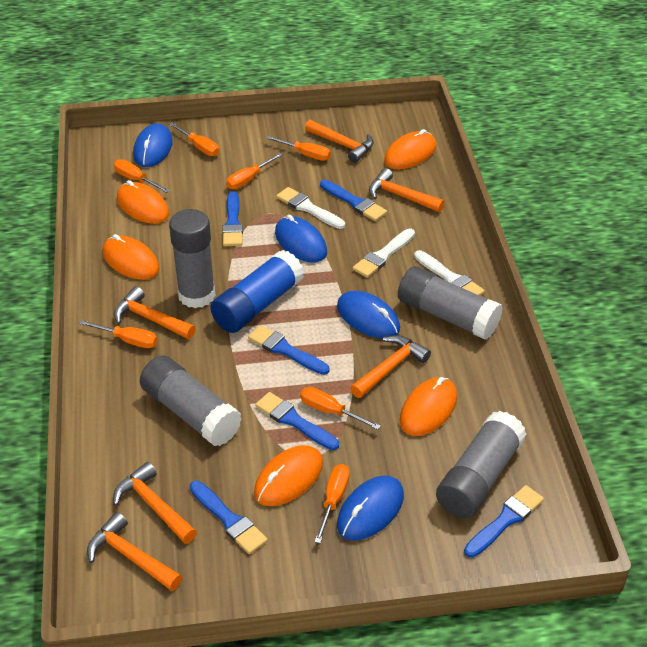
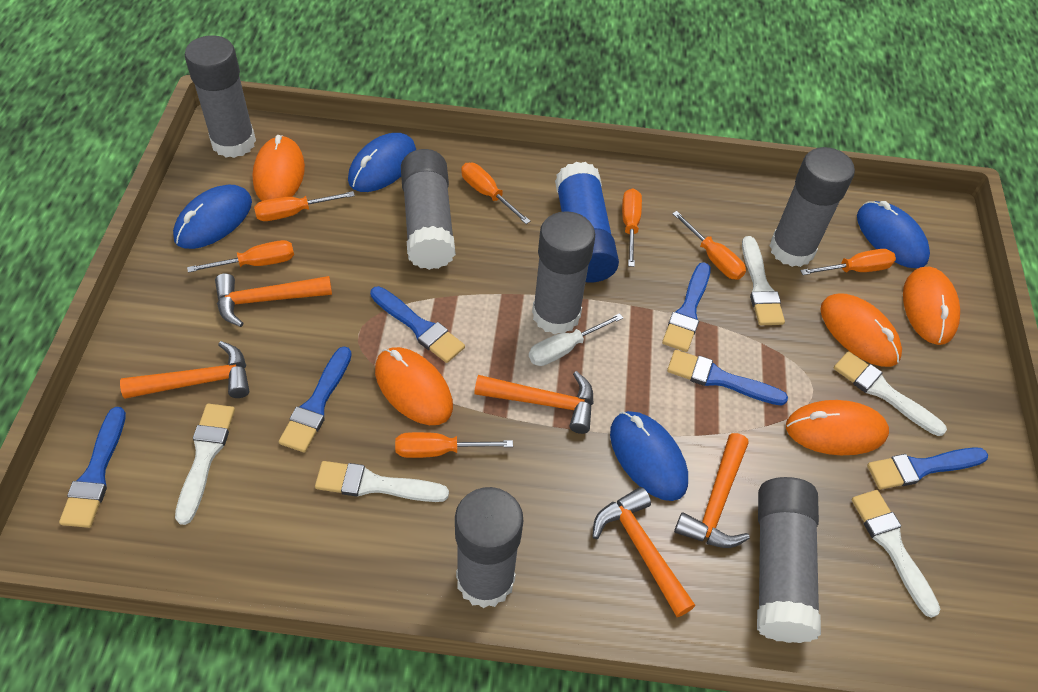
grey glue stick: [140,355,242,446] [169,209,216,308] [398,266,503,339] [436,411,526,519] = 4 -> [185,35,256,158] [401,149,456,270] [455,487,523,608] [532,211,595,335] [757,477,821,643] [769,147,855,267] = 6
orange hammer: [87,512,182,591] [113,462,197,544] [114,286,196,339] [305,120,374,163] [350,335,431,398] [369,168,445,212] = 6 -> [120,341,249,399] [215,273,332,327] [474,371,594,434] [592,487,695,617] [674,433,750,548] = 5
white brush: [276,187,345,229] [353,229,415,278] [414,250,485,296] = 3 -> [175,404,235,525] [315,461,449,502] [742,236,785,325] [834,351,947,436] [852,490,940,618] = 5
white screwdriver: none = 0 -> [529,313,623,366] = 1

